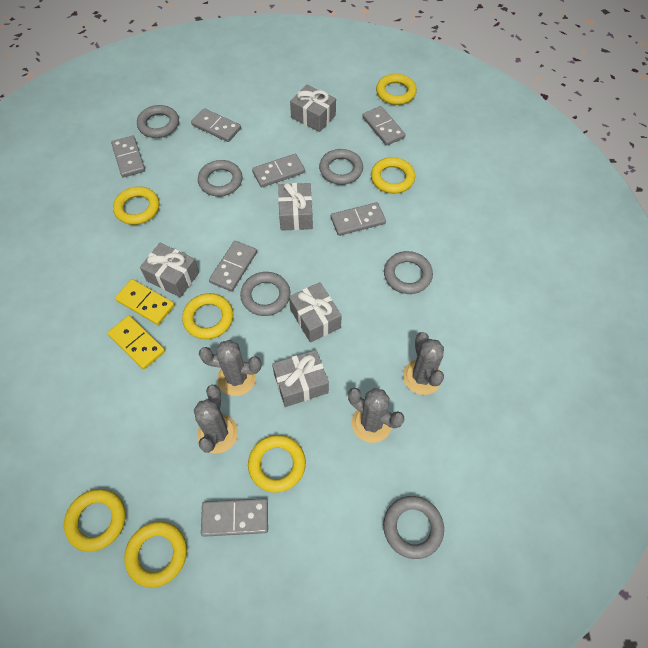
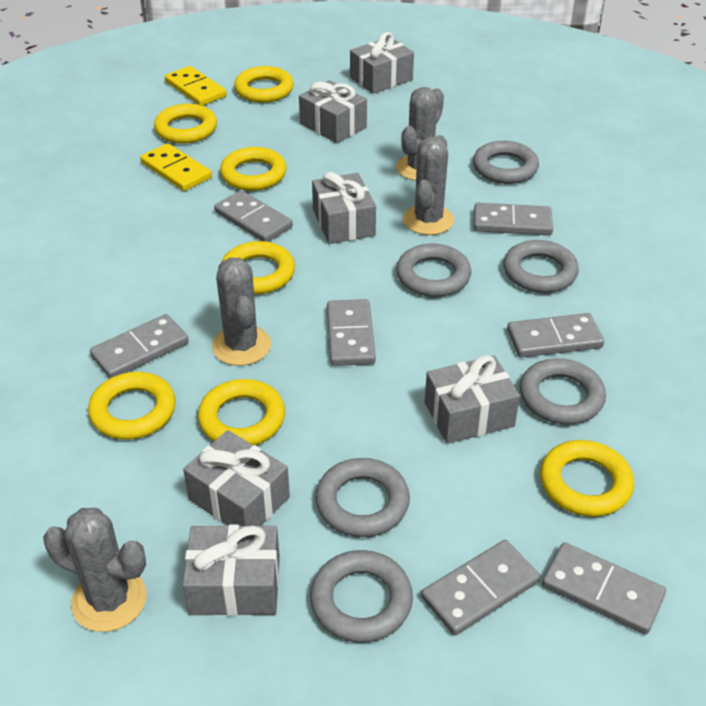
grey gift: [140,243,199,298] [272,350,329,407] [278,183,313,231] [289,282,342,343] [290,85,336,132] = 5 -> [183,430,290,526] [183,525,280,616] [299,80,367,143] [312,172,376,244] [350,32,414,94] [425,355,520,444] = 6

